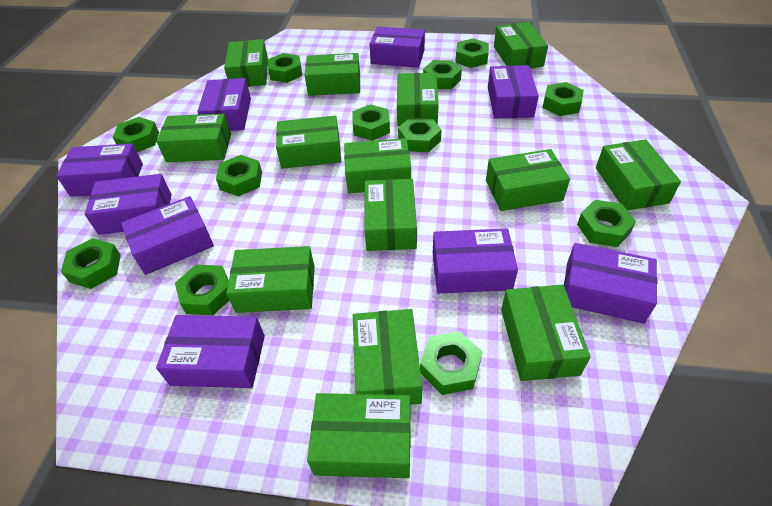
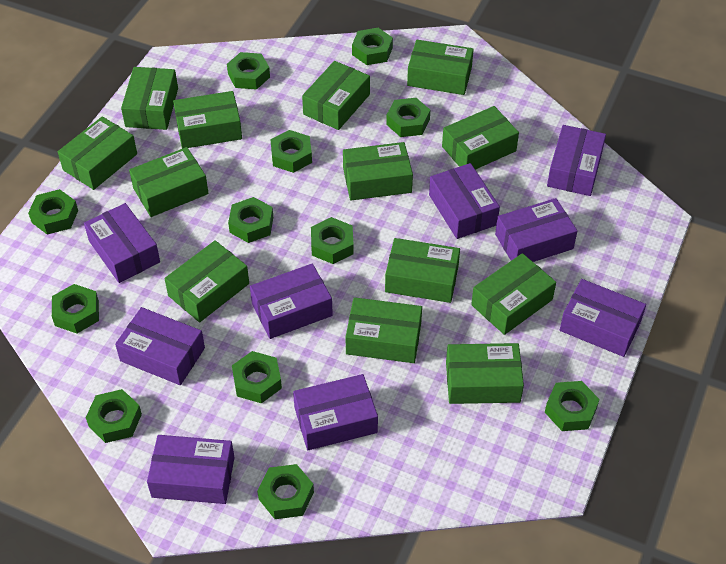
green box: [156,113,231,162] [224,39,268,87] [226,246,315,313] [276,116,341,169] [305,53,360,96] [307,393,411,478] [344,138,411,193] [353,309,422,405] [364,179,417,251] [397,73,439,126] [486,149,570,211] [494,22,548,68] [501,285,591,381] [596,139,681,210] = 14 -> [58,116,137,190] [121,67,178,130] [129,147,209,217] [164,240,249,322] [173,91,242,149] [302,61,370,130] [343,142,413,200] [346,297,422,363] [385,238,460,303] [407,40,474,95] [442,106,519,170] [446,343,524,404] [471,253,556,335] = 13

